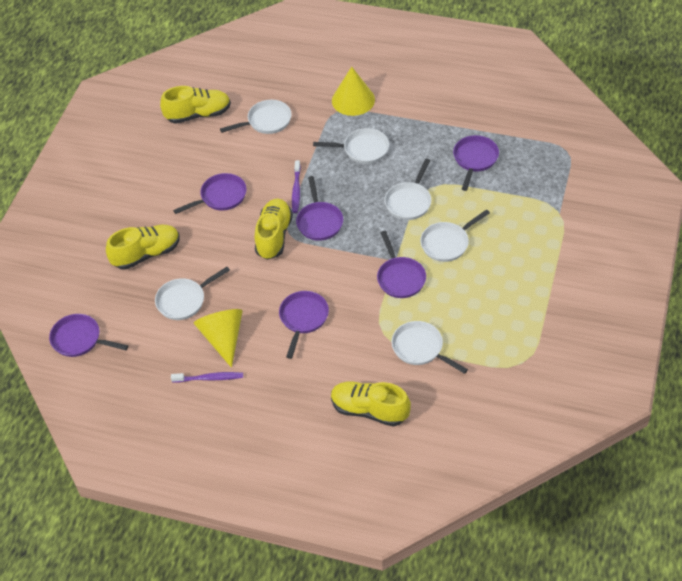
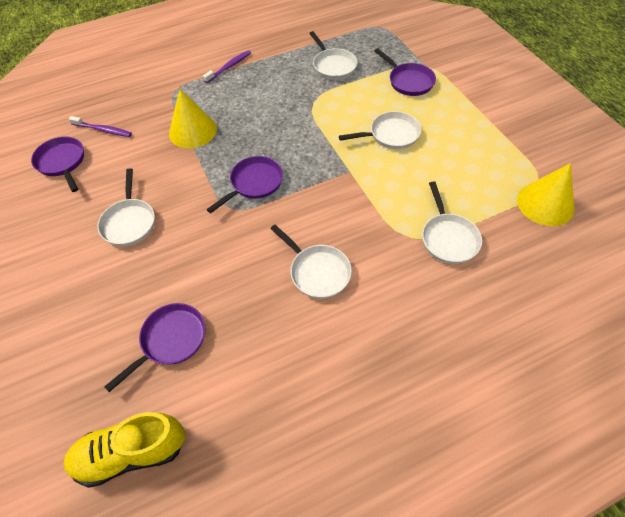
purple pan: [49,314,128,357] [173,173,247,214] [279,291,329,359] [296,176,343,241] [377,231,426,298] [453,135,499,191] = 6 -> [31,136,84,192] [104,303,205,392] [206,156,283,213] [374,48,436,96] = 4
white pan: [155,267,230,320] [220,100,292,134] [313,128,389,164] [384,158,431,220] [391,321,468,374] [420,209,490,262] = 6 -> [98,168,155,246] [270,225,352,299] [309,31,358,80] [339,111,421,149] [422,181,482,264] = 5
yellow shoe: [106,225,180,270] [160,86,231,124] [255,199,293,260] [331,381,411,427] = 4 -> [63,412,185,488] = 1

